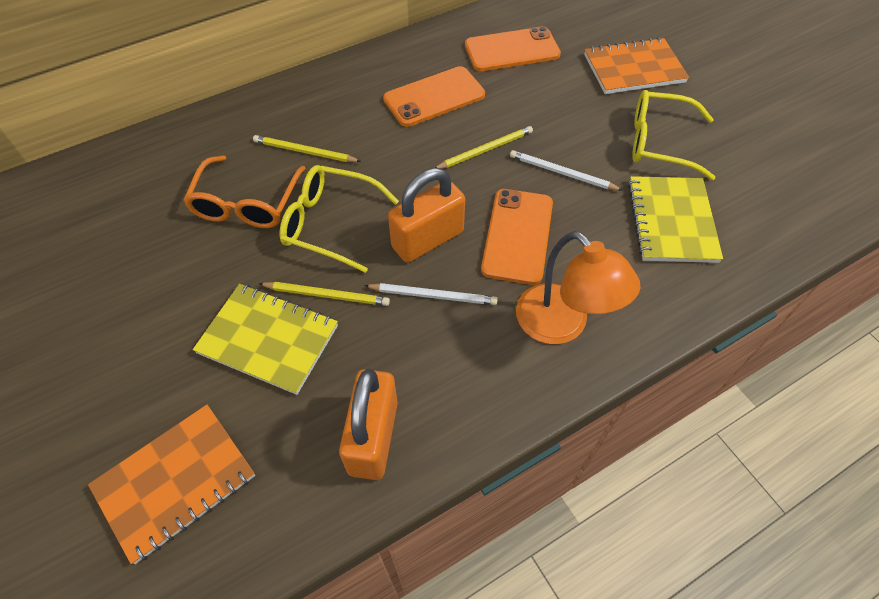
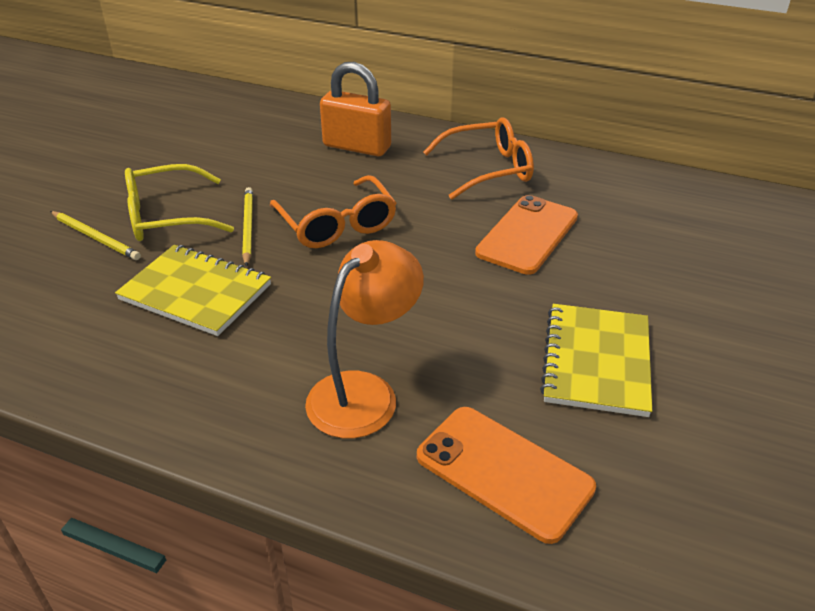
orange glasses: [183,156,306,228] = 1 -> [270,175,397,248] [423,117,534,200] = 2
orange notebook: [88,405,255,564] [584,37,689,94] = 2 -> none = 0
orange padlock: [339,369,398,480] [388,168,465,263] = 2 -> [320,62,391,156] = 1
orange phone: [383,66,485,127] [465,26,561,71] [481,189,553,285] = 3 -> [417,407,596,544] [475,195,578,275] = 2
white pencil: [364,283,498,305] [510,150,623,191] = 2 -> none = 0
yellow glasses: [279,165,399,273] [632,90,715,180] = 2 -> [125,164,234,241] = 1
yellow pencil: [253,135,361,162] [259,282,390,306] [435,126,533,169] = 3 -> [50,211,141,260] [242,187,253,267] = 2

